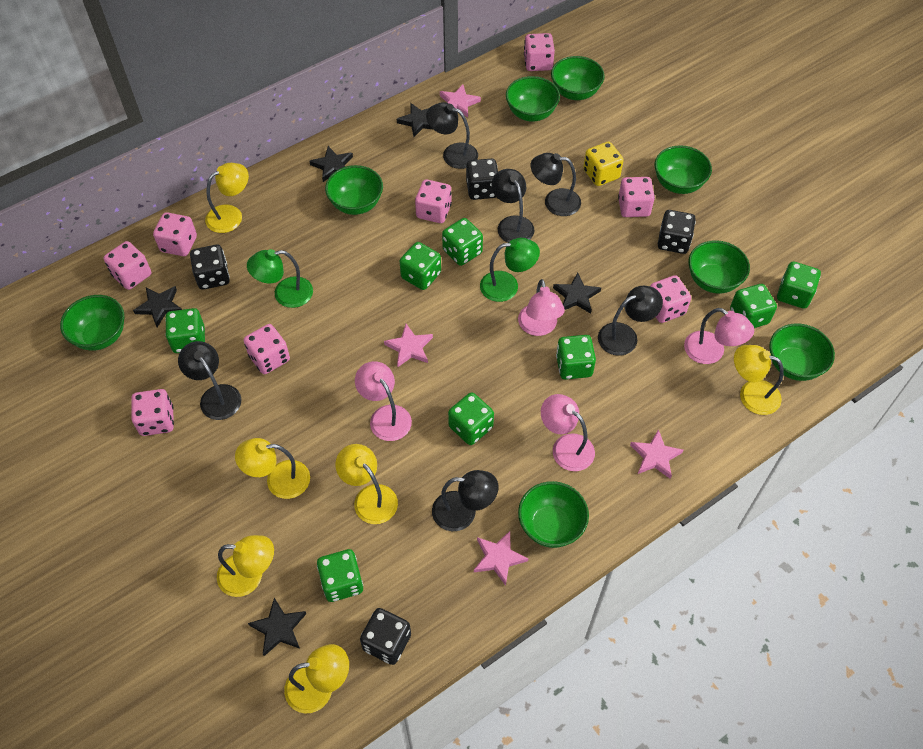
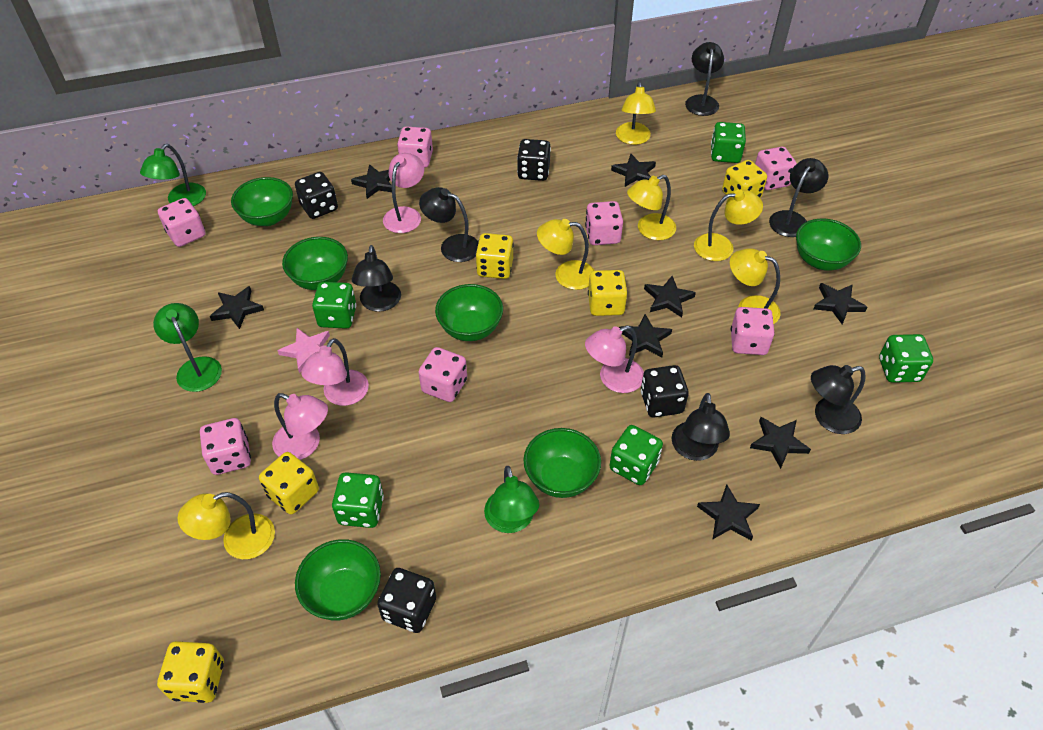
black star: [133,286,182,327] [248,598,306,656] [309,146,353,182] [397,103,432,137] [553,273,601,314] = 5 -> [210,286,264,329] [351,164,392,199] [611,154,656,187] [619,314,672,357] [644,276,696,317] [697,484,760,540] [750,417,811,469] [813,283,868,324] = 8
green bowl: [60,295,124,351] [325,165,383,215] [506,76,560,122] [518,481,589,548] [551,56,605,100] [655,145,712,194] [689,240,750,294] [769,324,835,381] = 8 -> [231,177,293,226] [282,237,348,290] [295,539,381,620] [435,284,503,341] [523,428,601,498] [796,218,861,271] = 6
green dice: [165,308,205,353] [317,549,363,602] [400,242,441,290] [442,218,483,266] [448,392,494,445] [556,335,596,380] [730,284,777,328] [777,262,821,309] = 8 -> [312,282,356,329] [332,472,384,528] [609,425,663,485] [711,122,746,163] [879,334,933,383] = 5
green lamp: [247,249,313,308] [480,238,540,302] = 2 -> [140,144,206,206] [153,303,222,392] [484,466,540,533] = 3
pink dice: [104,241,151,290] [131,389,174,436] [153,212,197,256] [244,324,290,374] [415,179,452,223] [524,33,555,71] [618,177,655,217] [650,275,691,323] = 8 -> [158,198,206,247] [200,418,251,475] [397,126,433,168] [418,347,467,402] [585,201,623,245] [731,307,775,355] [755,147,797,190] = 7
pink star: [384,324,433,367] [440,85,481,117] [474,531,528,586] [630,429,683,479] = 4 -> [277,328,330,373] = 1
yellow dice: [583,142,624,186] = 1 -> [157,641,224,703] [259,452,319,514] [476,233,514,279] [588,270,628,316] [722,160,767,198] = 5

